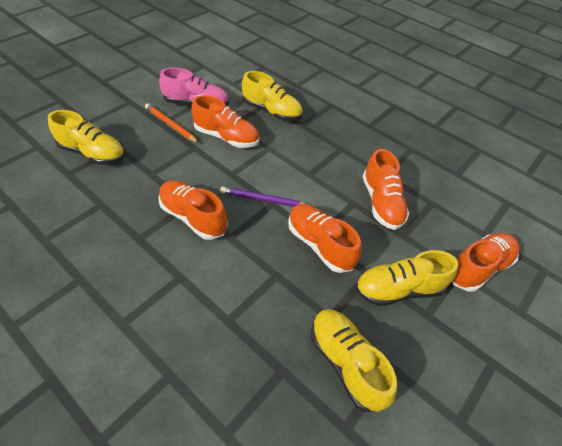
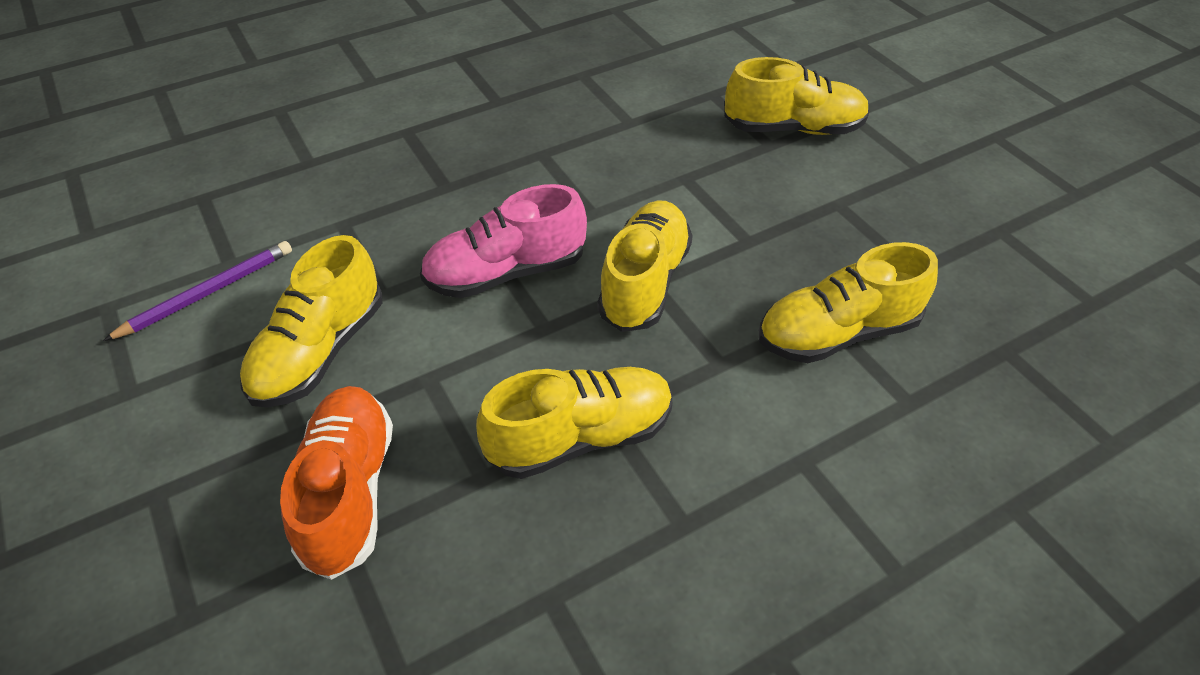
orange pencil: [145,103,199,143] = 1 -> none = 0
orange shoe: [158,180,228,240] [191,95,259,148] [288,204,362,273] [363,149,409,230] [452,233,519,292] = 5 -> [280,386,393,580] = 1
yellow shoe: [48,110,125,165] [242,71,303,121] [311,309,397,412] [355,250,458,306] = 4 -> [240,235,382,407] [476,367,672,479] [598,201,693,332] [724,57,870,135] [759,242,938,363] = 5

